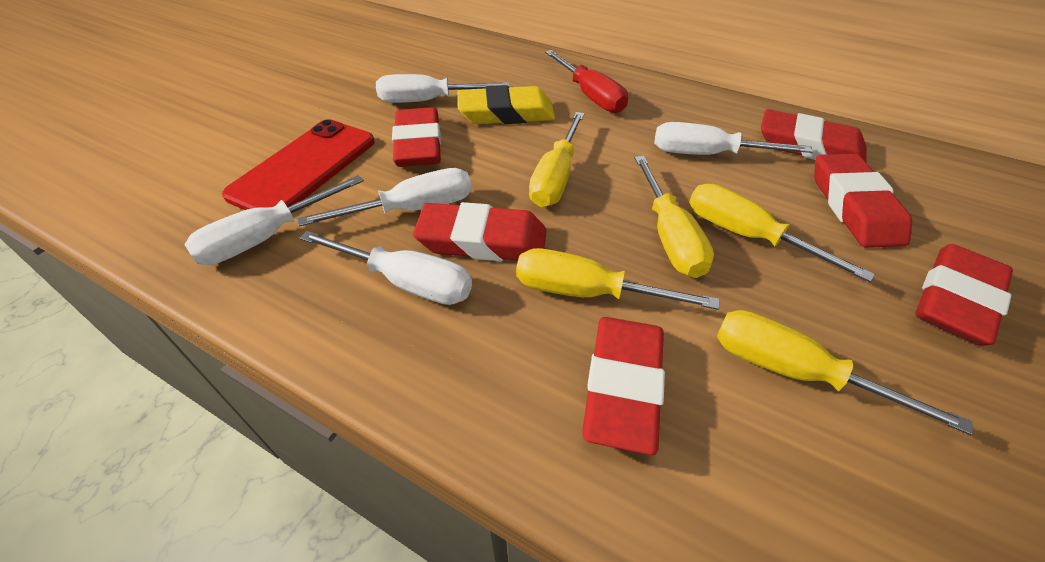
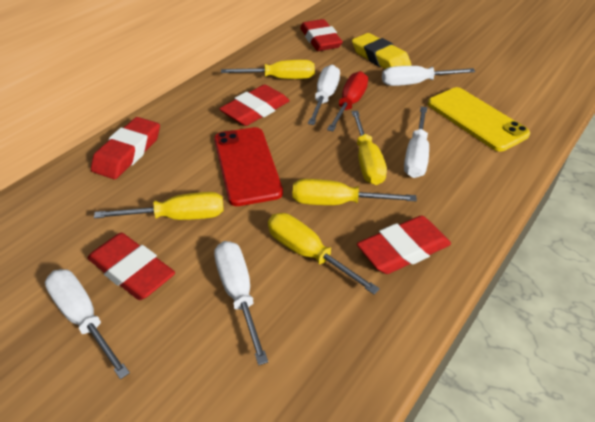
red eraser: [392,107,441,167] [413,202,547,261] [582,317,665,455] [761,109,867,163] [814,153,912,248] [915,244,1013,346] = 6 -> [88,233,175,300] [91,117,160,179] [219,84,290,126] [300,19,343,51] [357,216,451,274] = 5
yellow phone: none = 0 -> [428,87,530,151] = 1

